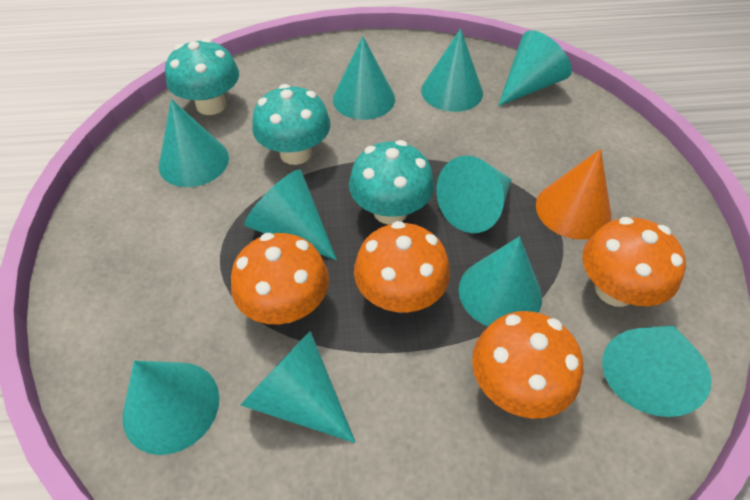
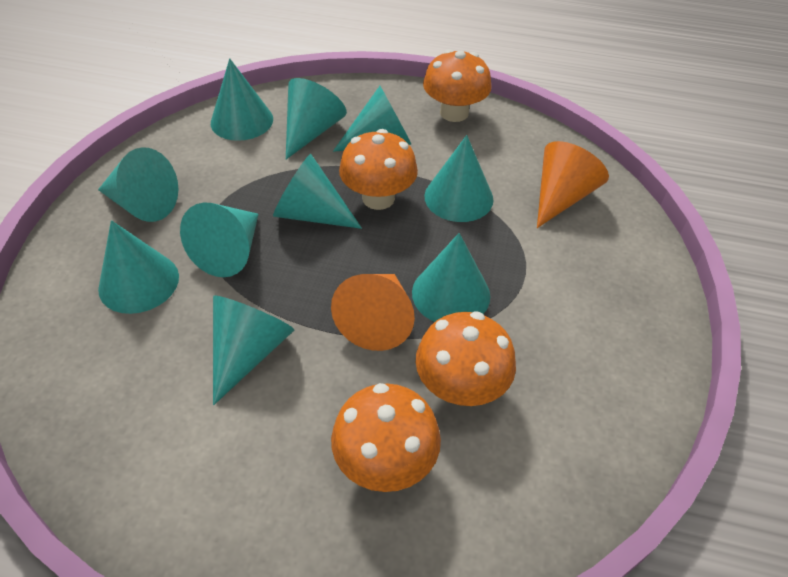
orange cone: [536,149,612,240] = 1 -> [331,274,415,351] [537,141,609,228] = 2
turquoise mushroom: [165,38,239,115] [252,84,330,165] [349,140,434,224] = 3 -> none = 0

